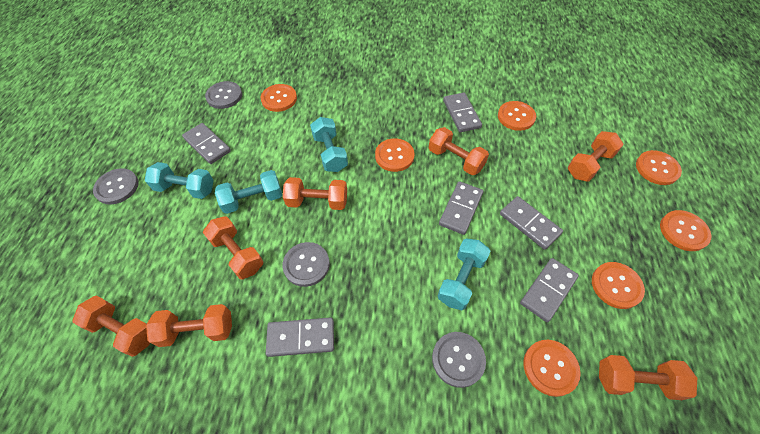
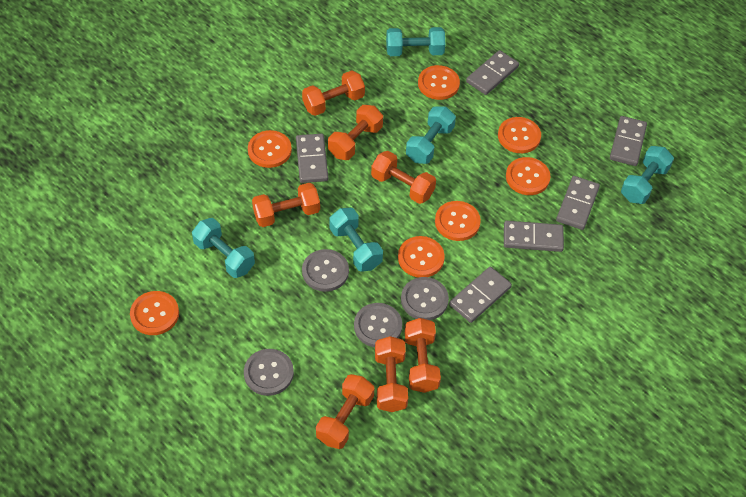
turquoise dumbbell: [145,162,214,199] [215,170,282,214] [310,117,348,172] [438,238,491,310] = 4 -> [192,218,255,278] [329,208,383,272] [386,27,445,56] [406,106,456,164] [621,146,674,204] = 5

